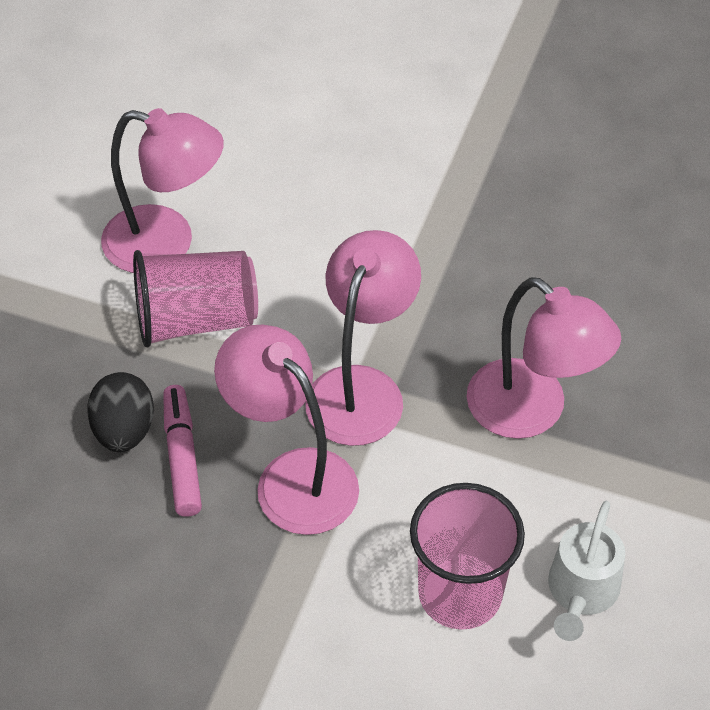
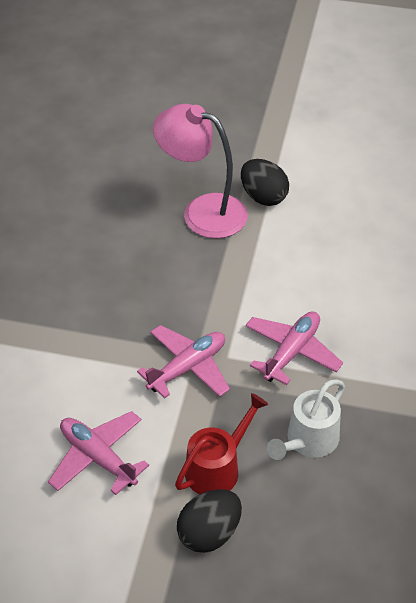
black egg: [87,372,154,452] = 1 -> [177,489,242,553] [241,159,289,206] = 2
pink cup: [133,250,258,347] [410,483,525,630] = 2 -> none = 0
pink lamp: [101,108,224,273] [214,325,359,535] [305,230,421,446] [467,277,621,439] = 4 -> [153,104,248,239] = 1
pink marker: [163,385,202,517] = 1 -> none = 0
pink plane: none = 0 -> [48,411,149,495] [137,325,230,399] [245,311,343,385] = 3
red watering can: none = 0 -> [175,393,268,494] = 1

